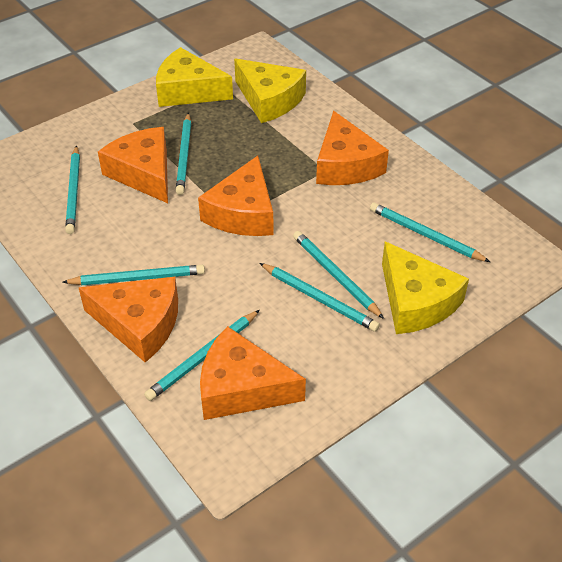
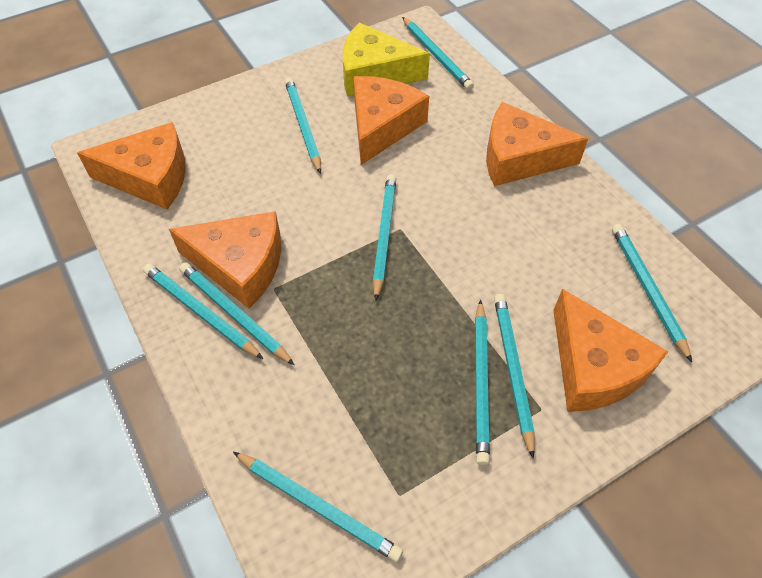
turquoise pencil: [62,265,205,285] [65,145,80,234] [144,310,260,401] [176,113,191,195] [259,263,380,332] [293,231,384,319] [370,202,490,262] = 7 -> [143,264,263,359] [179,262,294,365] [233,452,403,562] [285,77,321,174] [373,174,396,301] [402,17,474,90] [475,300,490,466] [494,294,535,459] [612,224,692,362] = 9
yellow cheese: [156,47,233,107] [234,59,306,123] [382,242,469,334] = 3 -> [343,23,430,97] = 1

